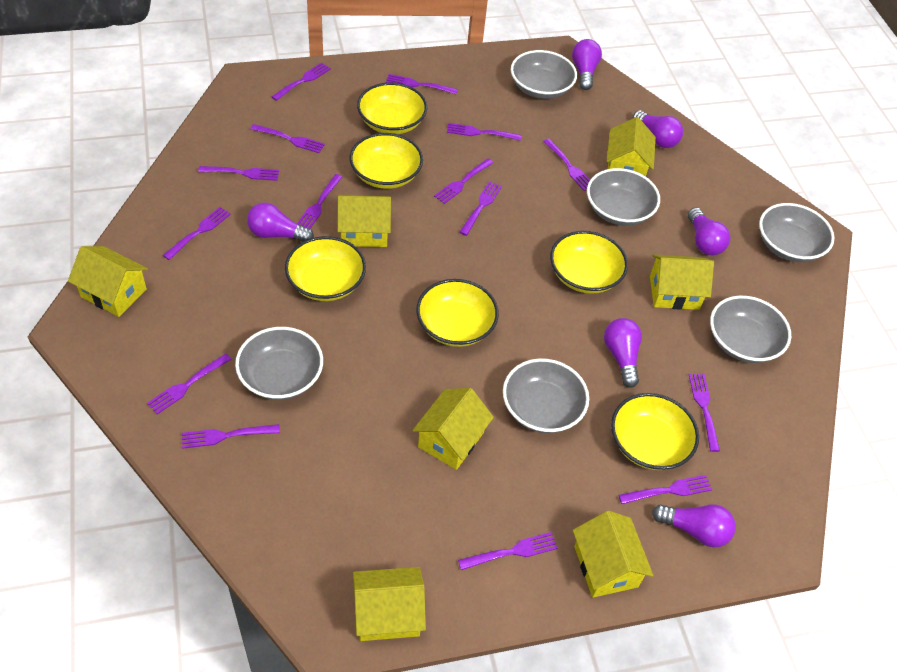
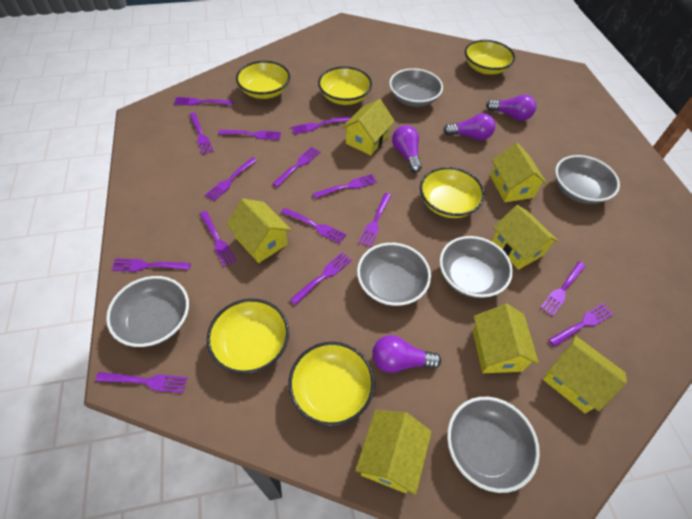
purple light bulb: [247,203,314,242] [572,39,602,90] [604,318,642,388] [633,110,683,148] [652,504,736,548] [688,207,730,255] = 6 -> [372,335,441,373] [392,125,422,173] [443,113,495,140] [486,94,536,121] = 4

